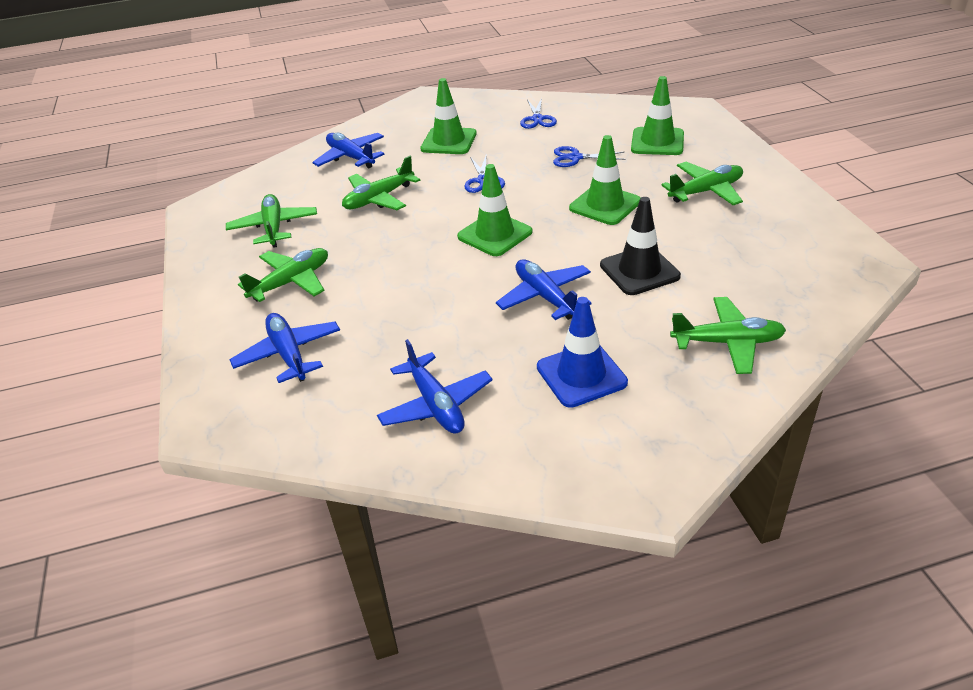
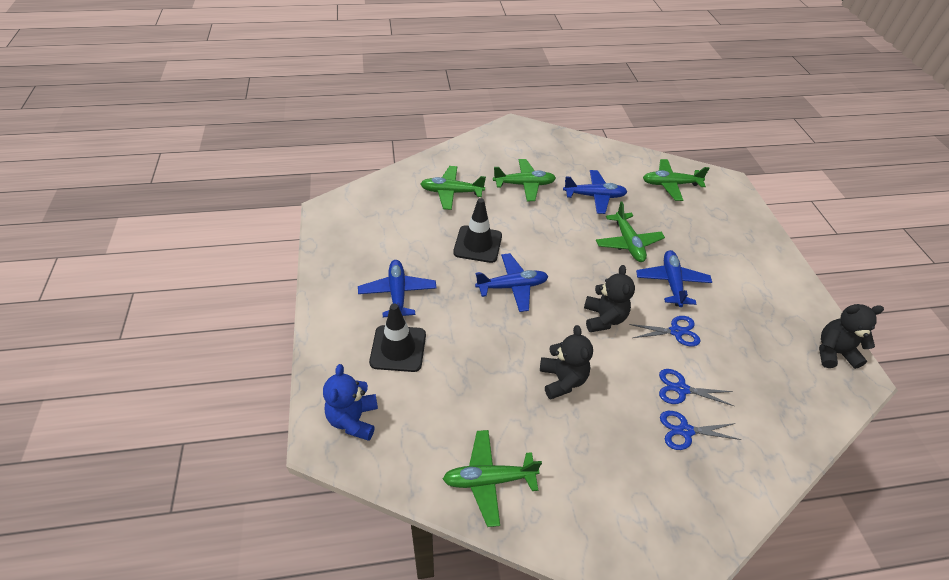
black teddy bear: none = 0 -> [540,325,593,400] [584,265,635,332] [819,304,884,369] = 3
black traffic cone: [600,197,681,295] = 1 -> [369,304,426,372] [453,198,502,263] = 2
blue teddy bear: none = 0 -> [323,364,378,441] = 1
blue traffic cone: [537,297,628,408] = 1 -> none = 0
green traffic cone: [421,78,477,154] [457,164,532,256] [569,135,640,225] [631,76,684,155] = 4 -> none = 0

